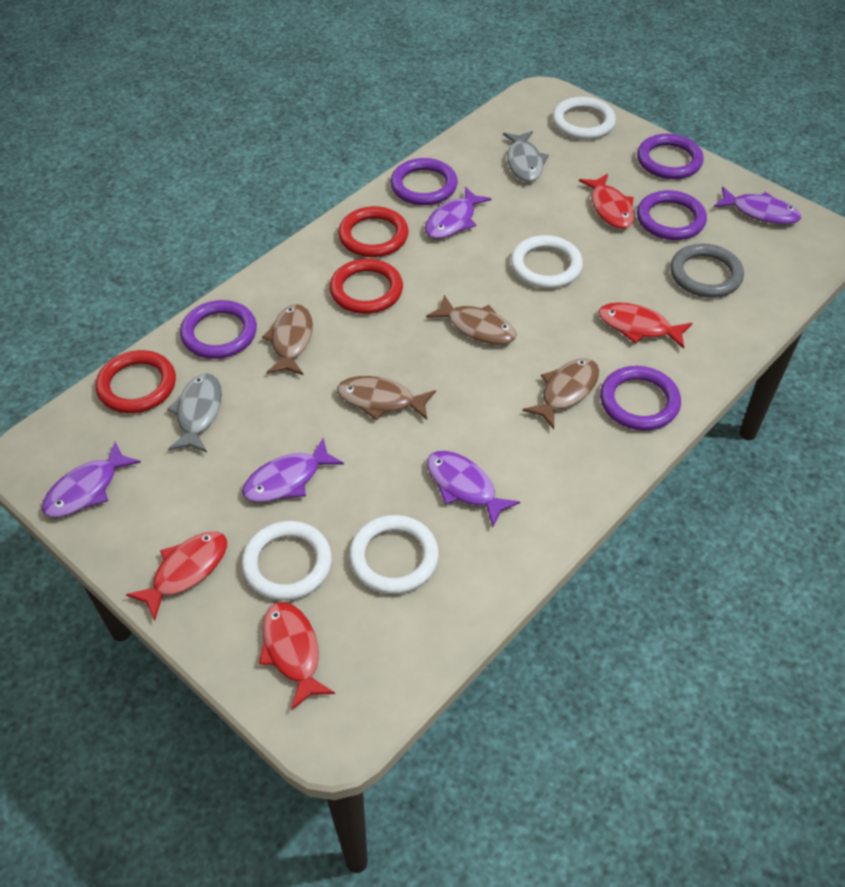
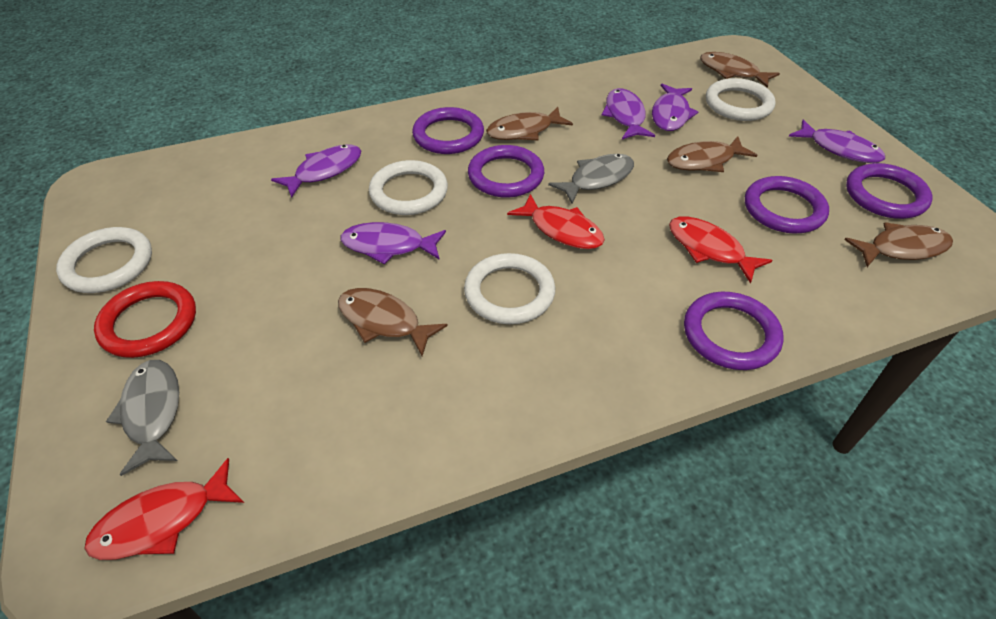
brown fish: [262,304,313,375] [337,376,436,420] [426,295,517,345] [522,358,599,429] = 4 -> [338,288,448,356] [486,107,573,140] [667,136,758,172] [700,52,780,88] [844,222,953,267] = 5
grey ring: [670,243,744,298] = 1 -> none = 0
red fish: [126,531,227,621] [259,602,335,711] [579,174,634,229] [599,302,692,349] = 4 -> [84,458,244,560] [507,194,605,249] [669,216,773,284] = 3
red ring: [96,350,176,413] [330,259,403,314] [338,206,408,257] = 3 -> [94,281,196,358] = 1

